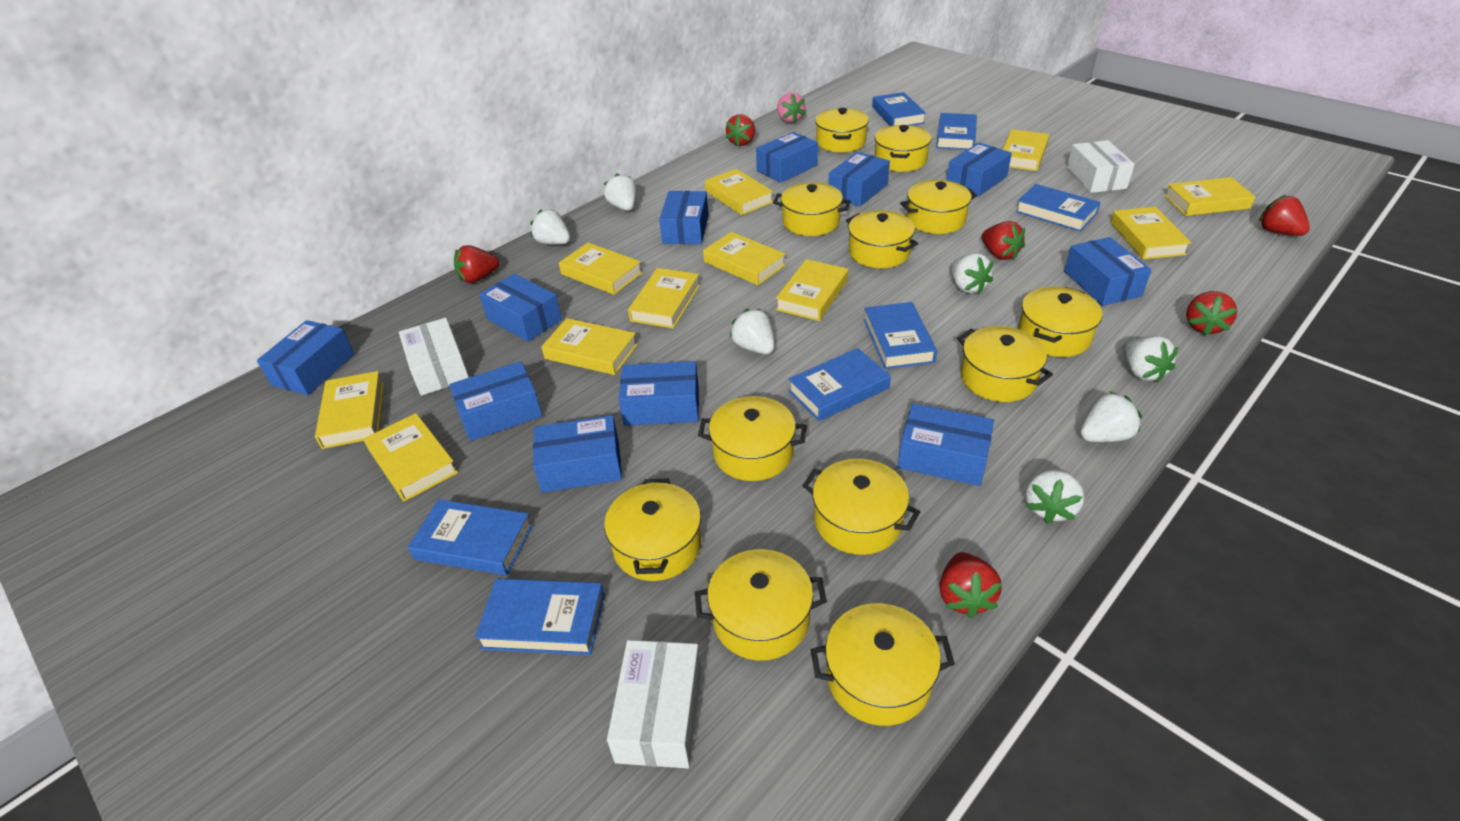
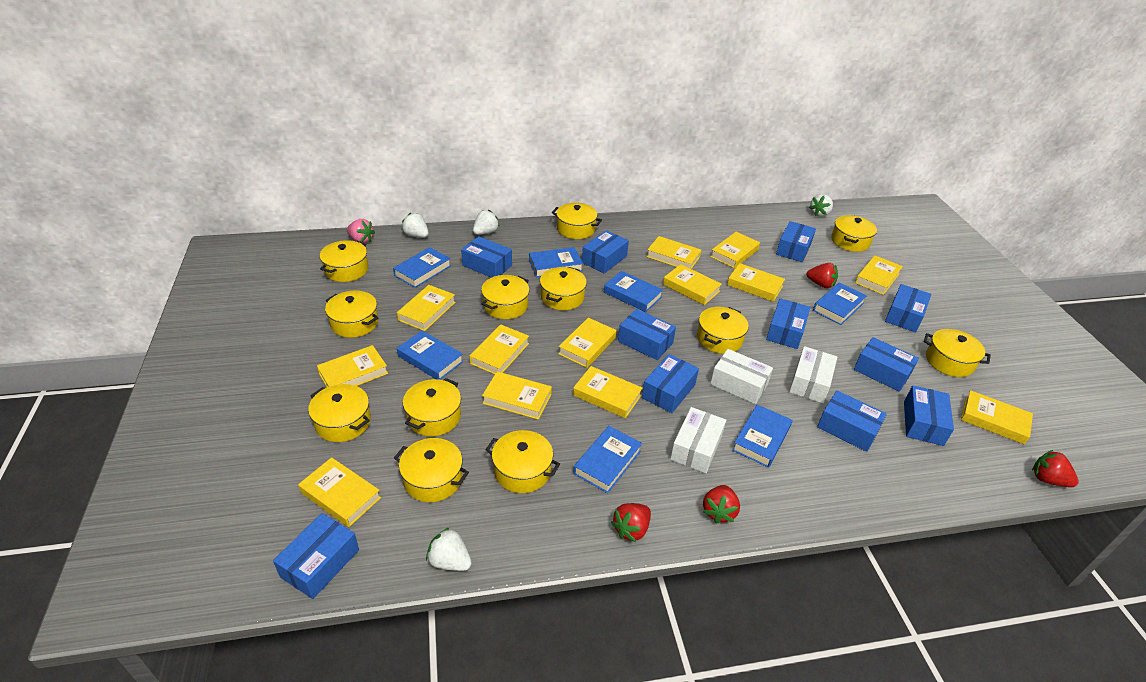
red strawberry: [454,245,499,283] [726,114,755,147] [940,552,1002,618] [982,221,1025,260] [1186,291,1238,336] [1259,195,1310,236] = 6 -> [611,503,651,542] [703,485,740,524] [806,263,838,288] [1032,450,1079,487] = 4
white strawberry: [531,209,570,245] [604,174,637,211] [730,309,775,354] [950,253,993,294] [1025,468,1084,524] [1080,391,1142,442] [1122,336,1178,383] = 7 -> [402,213,429,238] [426,527,472,571] [473,210,500,235] [809,194,833,217] = 4
yellow book: [315,371,384,449] [364,413,458,502] [541,318,637,375] [559,243,642,295] [628,268,700,329] [703,232,785,285] [705,169,773,215] [776,259,848,321] [1003,129,1049,171] [1110,207,1191,259] [1164,177,1256,216] = 11 -> [298,457,381,527] [317,345,388,387] [397,285,456,331] [469,324,529,374] [482,371,552,420] [559,318,616,368] [573,366,642,418] [647,236,701,269] [663,264,722,305] [710,232,760,268] [727,263,785,302] [855,255,903,295] [961,390,1033,444] = 13

